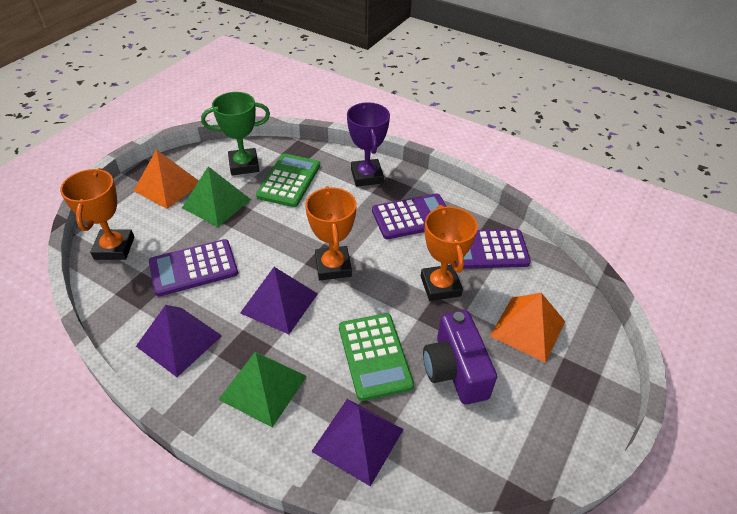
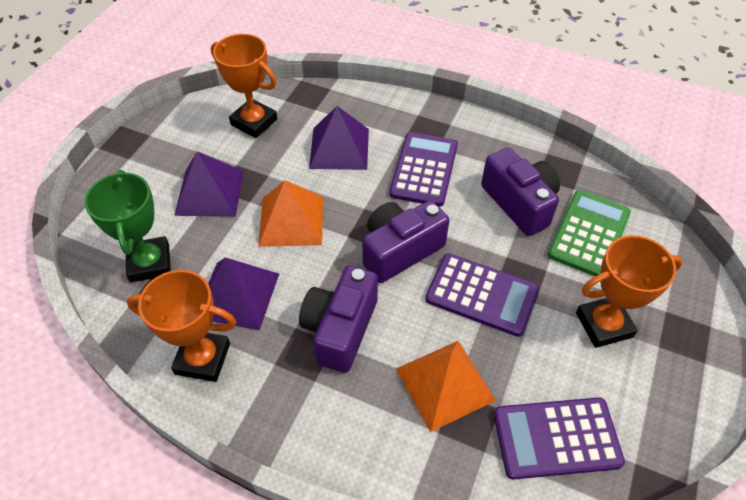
green calculator: [256,154,320,207] [339,313,414,401] = 2 -> [548,190,631,276] = 1
green pyramid: [182,166,251,227] [218,352,307,427] = 2 -> none = 0
purple camera: [423,310,497,405] = 1 -> [299,266,378,373] [362,200,449,283] [481,148,560,236] = 3
purple trophy: [347,102,390,187] = 1 -> none = 0

